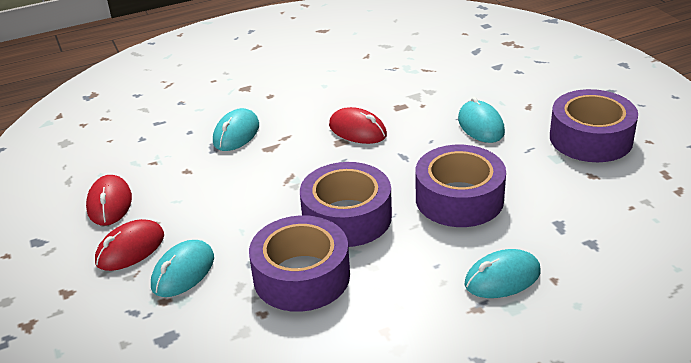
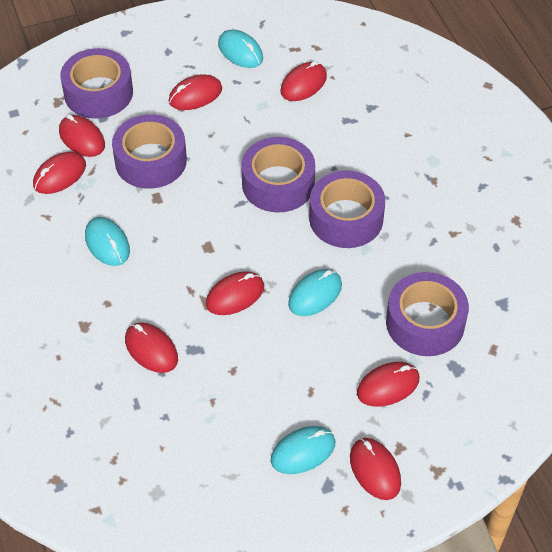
purple tape: [249,215,350,312] [300,162,392,247] [416,145,506,227] [550,89,638,162] = 4 -> [60,48,133,119] [112,114,187,189] [241,137,315,212] [309,170,385,248] [386,272,469,356] = 5
red mouse: [86,175,132,226] [95,219,164,271] [329,107,387,144] = 3 -> [33,152,86,194] [59,114,105,157] [125,322,178,373] [169,74,222,110] [206,271,264,315] [280,61,327,101] [350,438,401,500] [357,362,420,407] = 8

